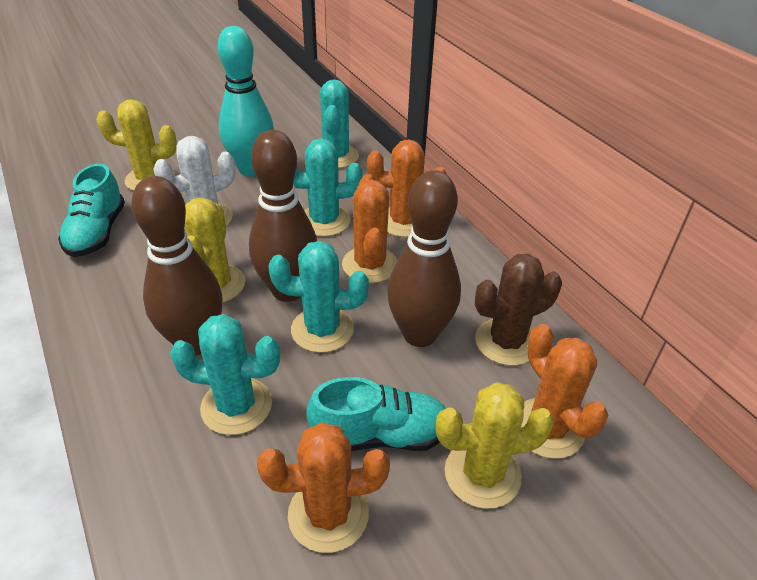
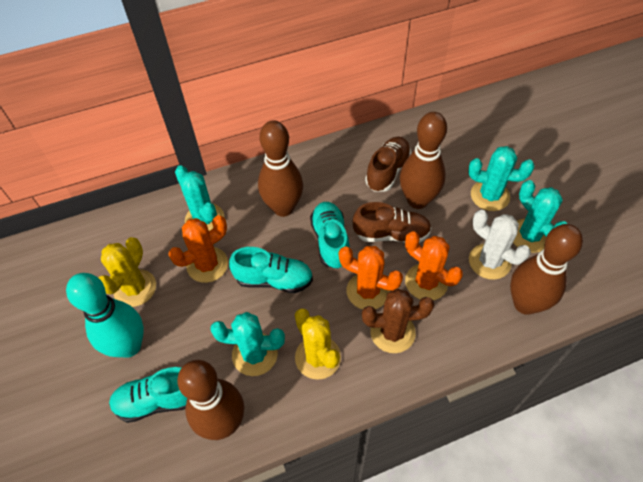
brown bowling pin: [131,176,222,355] [249,130,317,302] [387,170,461,347] = 3 -> [177,360,244,440] [258,120,303,217] [400,112,447,209] [510,224,583,315] = 4
brown shoe: none = 0 -> [352,202,432,243] [365,137,411,192] = 2
orange cactus: [257,422,390,553] [342,174,398,283] [367,140,447,237] [521,324,609,459] = 4 -> [168,215,228,283] [339,246,403,309] [405,231,463,300] = 3
turquoise shoe: [58,164,125,257] [306,377,446,451] = 2 -> [109,367,187,423] [229,247,313,293] [310,202,349,269] = 3
yellow cactus: [96,99,177,191] [185,197,245,303] [436,382,554,509] = 3 -> [99,237,156,307] [295,308,341,380] = 2

